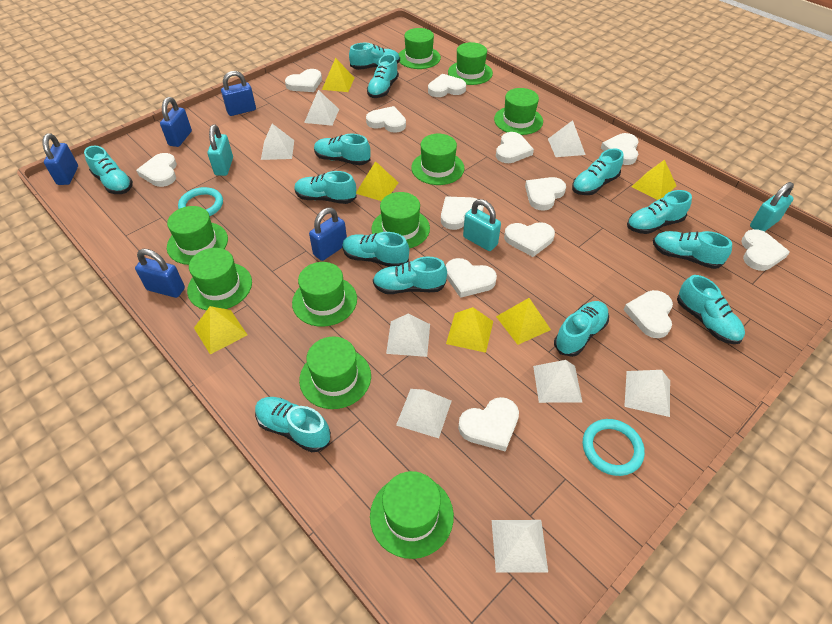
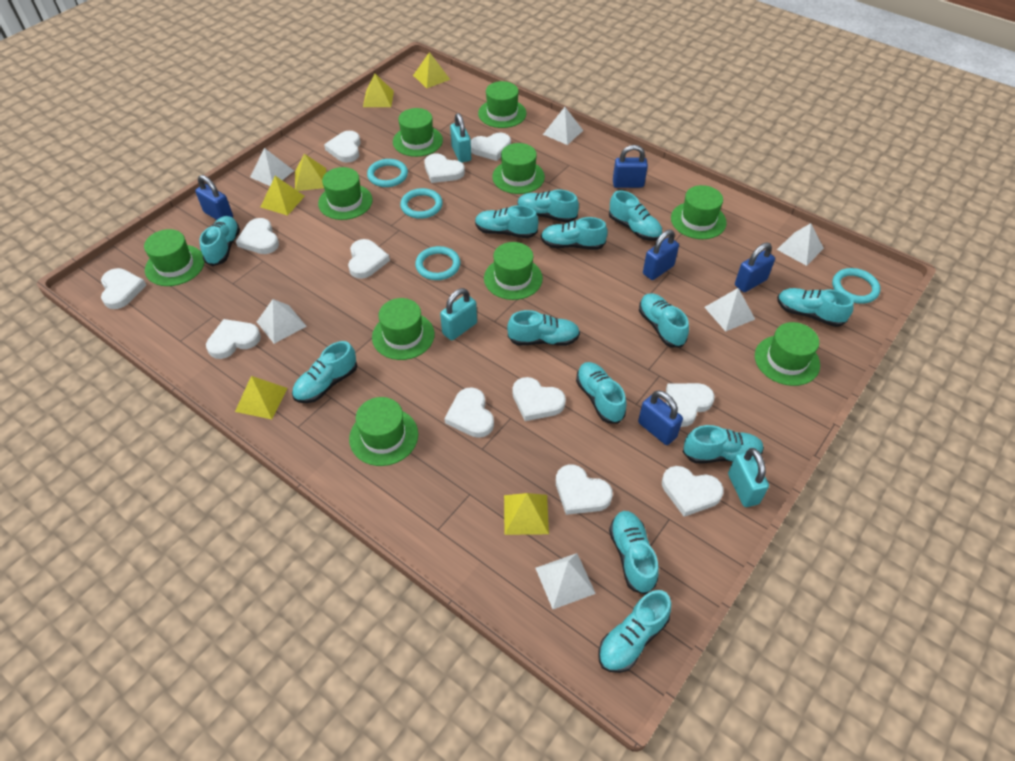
turquoise ring: [178,187,223,216] [583,419,645,476] = 2 -> [367,159,408,187] [400,188,443,219] [415,246,461,280] [832,268,880,304] = 4
white heart: [136,153,177,187] [285,69,322,92] [366,106,406,133] [428,74,466,97] [441,197,484,230] [446,258,497,298] [458,397,519,452] [496,132,534,163] [504,222,555,257] [525,177,566,211] [601,133,639,165] [623,290,673,338] [741,229,790,271] = 13 -> [101,268,146,309] [206,319,261,359] [236,218,279,254] [324,131,361,163] [348,239,390,279] [424,153,465,183] [444,387,494,438] [471,133,511,161] [512,377,566,421] [556,465,613,515] [662,466,724,517] [666,383,715,427] = 12
white pyramid: [261,124,294,160] [304,90,339,126] [386,314,430,357] [396,389,452,438] [492,520,548,573] [533,360,582,403] [548,120,585,157] [624,370,670,417] = 8 -> [250,148,294,186] [257,299,307,344] [535,553,596,609] [543,107,583,145] [704,288,755,332] [777,223,824,266] = 6

